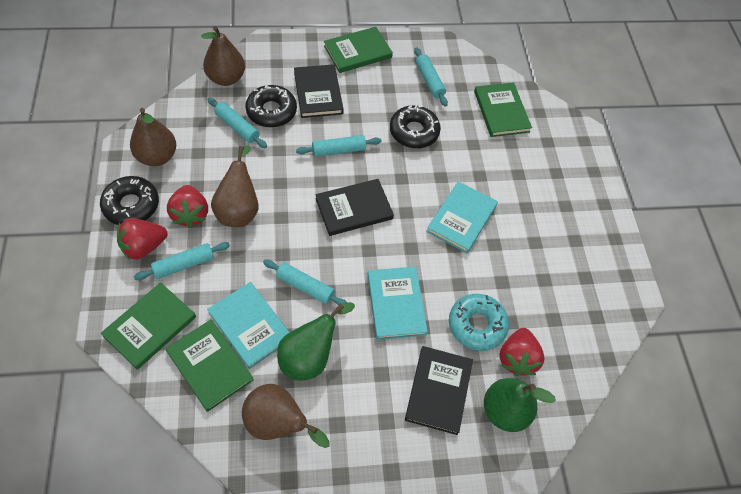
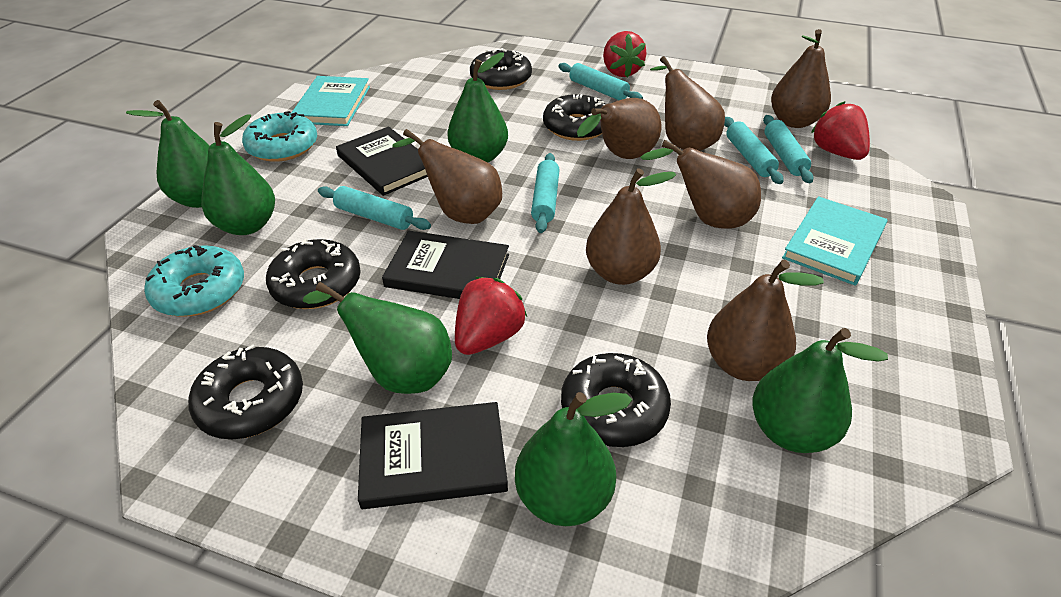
black donut: [100,176,159,225] [245,85,297,128] [390,105,441,148] = 3 -> [188,345,303,439] [266,239,361,309] [470,48,532,90] [543,94,606,141] [561,353,671,447] = 5
brown pear: [130,108,176,166] [201,26,245,86] [211,145,259,227] [242,384,330,448] = 4 -> [392,129,502,224] [577,98,661,159] [586,168,676,285] [640,140,761,229] [650,56,725,151] [707,260,824,381] [771,29,831,128] = 7
green book: [101,282,196,370] [165,319,254,412] [324,27,393,73] [474,82,532,137] = 4 -> none = 0
green pear: [277,302,355,381] [484,378,556,432] = 2 -> [126,100,209,208] [201,114,275,235] [303,282,452,394] [447,52,508,163] [515,392,632,526] [752,328,888,453] = 6
turquoise book: [207,282,290,369] [368,267,428,340] [426,181,498,253] = 3 -> [291,76,370,126] [782,196,888,286] = 2
turquoise donut: [449,294,509,351] = 1 -> [144,245,244,317] [242,111,317,162] = 2

